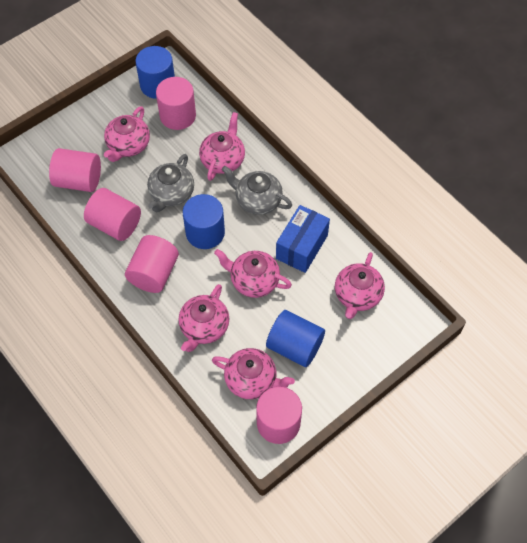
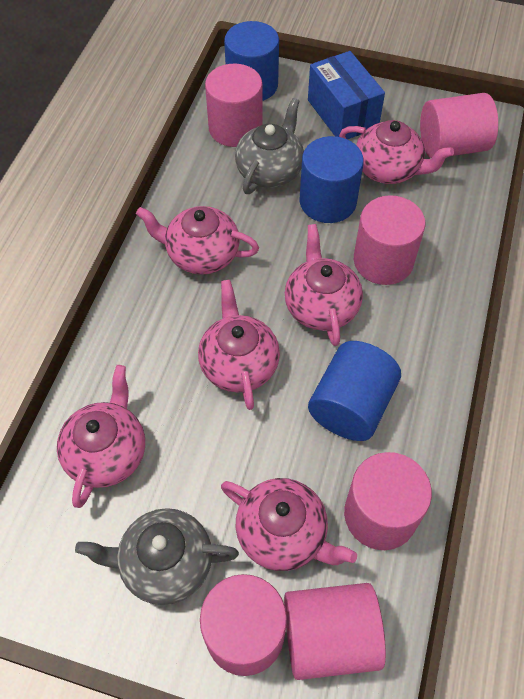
pink cylinder: [49,148,101,192] [84,188,141,241] [125,235,179,293] [156,77,196,130] [256,387,302,444] = 5 -> [200,574,287,676] [205,64,262,147] [284,583,386,680] [344,452,432,550] [354,195,425,285] [420,93,498,158] = 6

